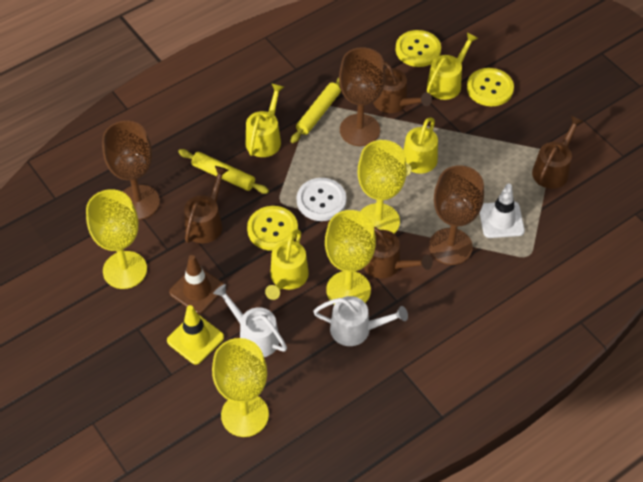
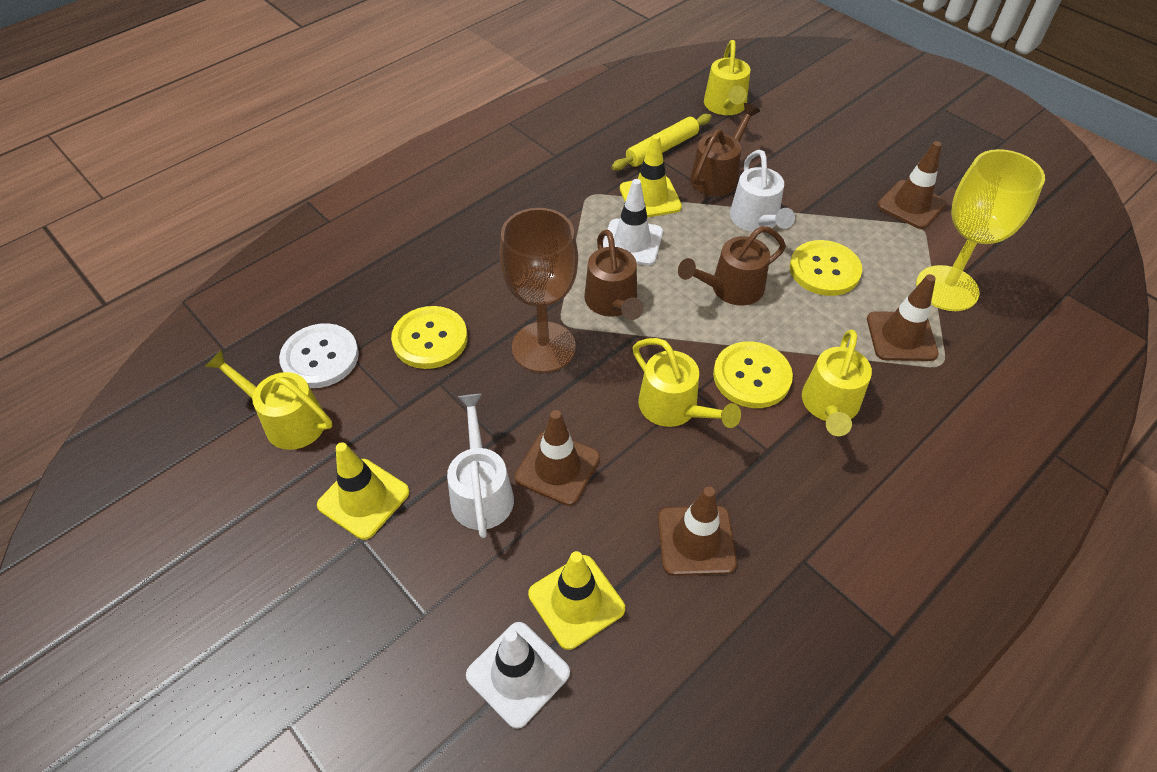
brown goblet: [102,121,160,220] [339,47,385,146] [429,165,484,265] = 3 -> [499,208,578,373] = 1
brown traffic cone: [169,255,224,314] = 1 -> [515,410,600,506] [658,487,737,576] [867,274,939,361] [877,141,947,229] = 4
brown watering can: [184,166,228,243] [364,227,433,278] [373,61,432,113] [532,116,584,189] = 4 -> [584,229,643,320] [678,226,786,306] [691,103,760,196] = 3
white traffic cone: [480,183,525,238] = 1 -> [466,622,570,729] [603,179,663,266] = 2
yellow goblet: [86,189,147,289] [212,338,269,437] [325,210,376,305] [358,140,407,234] = 4 -> [916,149,1045,311] = 1
yellow rolling pin: [178,149,269,194] [290,77,341,143] = 2 -> [612,114,711,171] = 1
yellow traffic cone: [167,305,224,364] = 1 -> [317,442,409,540] [528,551,625,650] [620,134,682,218] = 3

